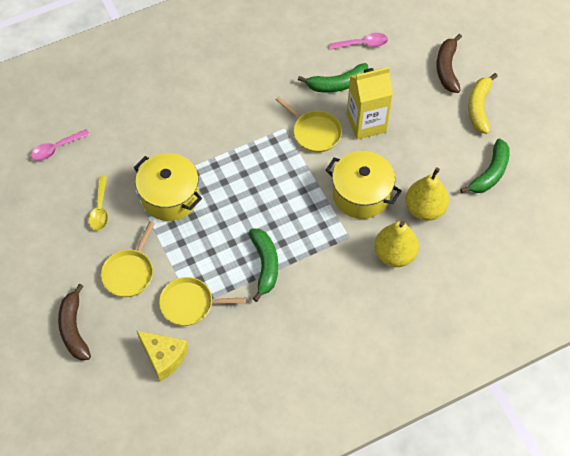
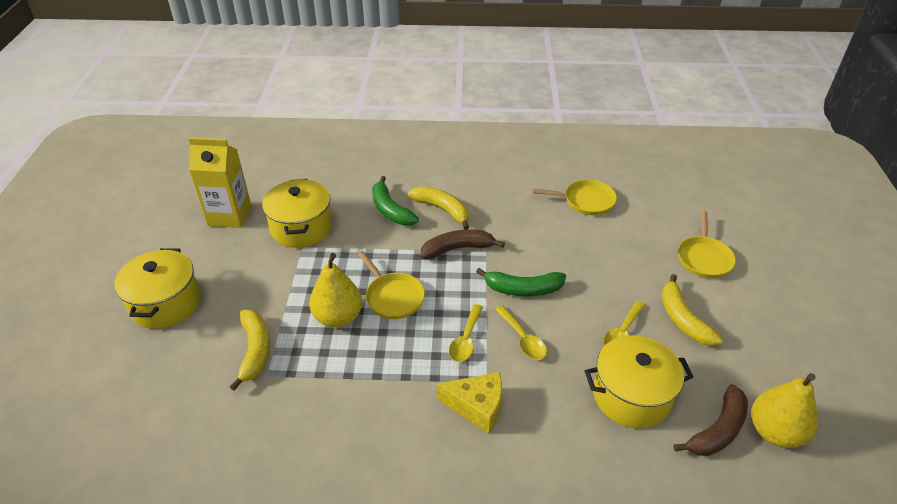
green banana: [249,228,278,302] [298,63,368,92] [460,138,510,193] = 3 -> [372,176,419,225] [476,268,566,297] = 2
pink spoon: [31,129,90,161] [330,33,388,50] = 2 -> none = 0
yellow banana: [468,73,498,134] = 1 -> [230,310,270,390] [408,186,469,230] [661,274,723,346] = 3
yellow pot: [133,153,202,221] [326,151,401,219] = 2 -> [114,248,200,329] [262,179,332,248] [585,335,693,428] = 3
yellow spoon: [89,176,108,231] = 1 -> [449,304,483,362] [495,306,547,360] [604,301,645,345] = 3

